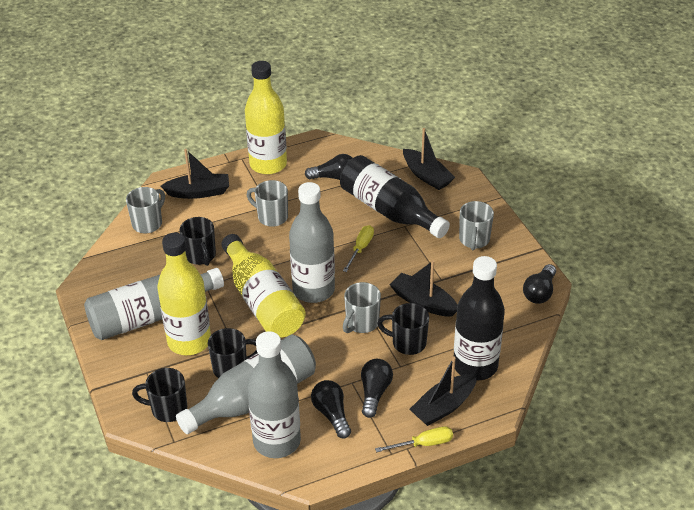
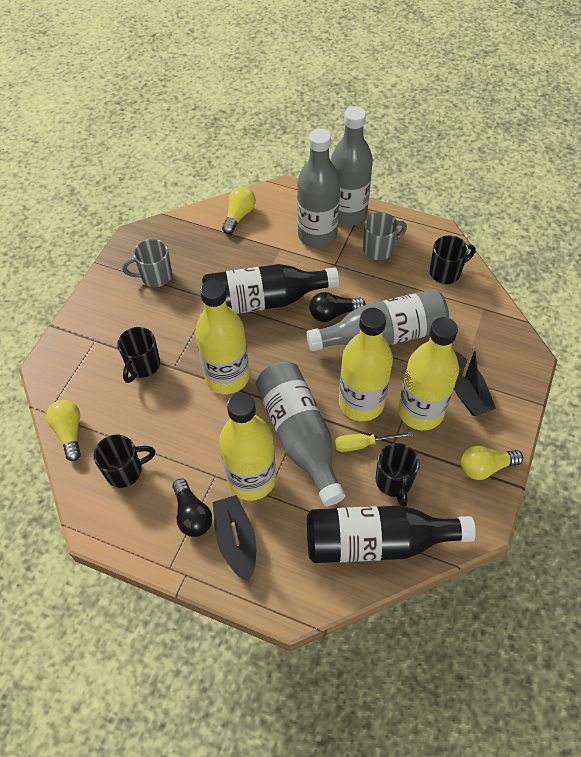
black boat: [161,149,229,199] [390,260,457,316] [403,128,455,190] [410,357,477,426] = 4 -> [213,495,256,582] [454,346,496,416] = 2
black light bulb: [305,154,352,180] [311,380,351,439] [361,359,393,418] [523,264,556,304] = 4 -> [173,478,212,537] [309,292,366,322] = 2
grey mug: [126,187,165,233] [247,180,288,227] [343,282,381,333] [459,201,494,251] = 4 -> [122,239,172,287] [363,212,407,260] = 2
yellow bottle: [157,233,211,355] [221,234,306,338] [245,61,287,175] = 3 -> [195,280,249,394] [219,393,276,501] [339,308,393,421] [398,317,459,430] = 4
yellow light bulb: none = 0 -> [46,400,81,461] [222,187,256,234] [461,446,523,480] = 3
yellow screwdriver: [343,225,374,272] [375,426,453,452] = 2 -> [335,431,413,452] = 1

